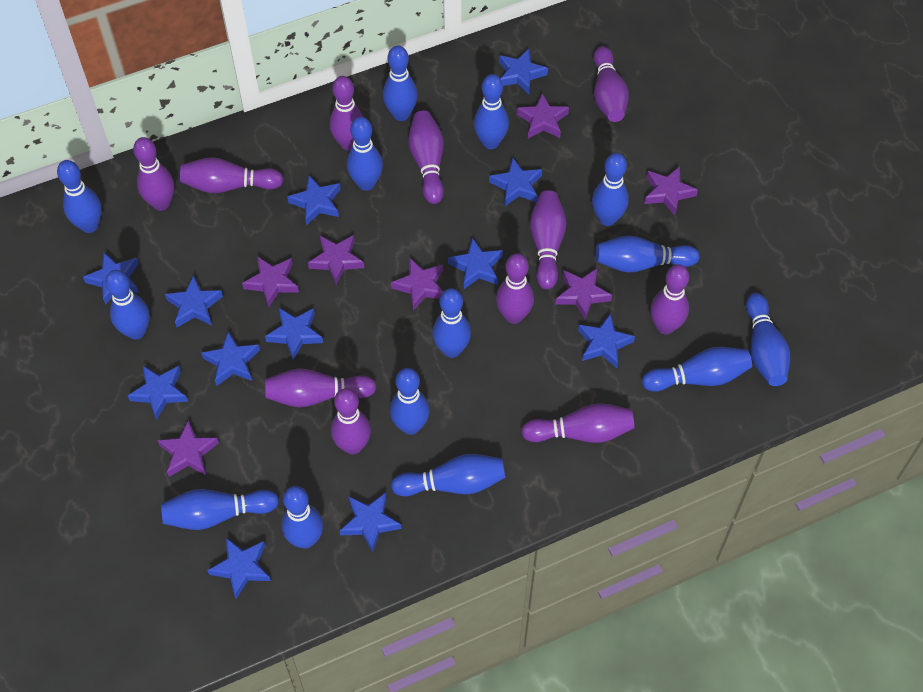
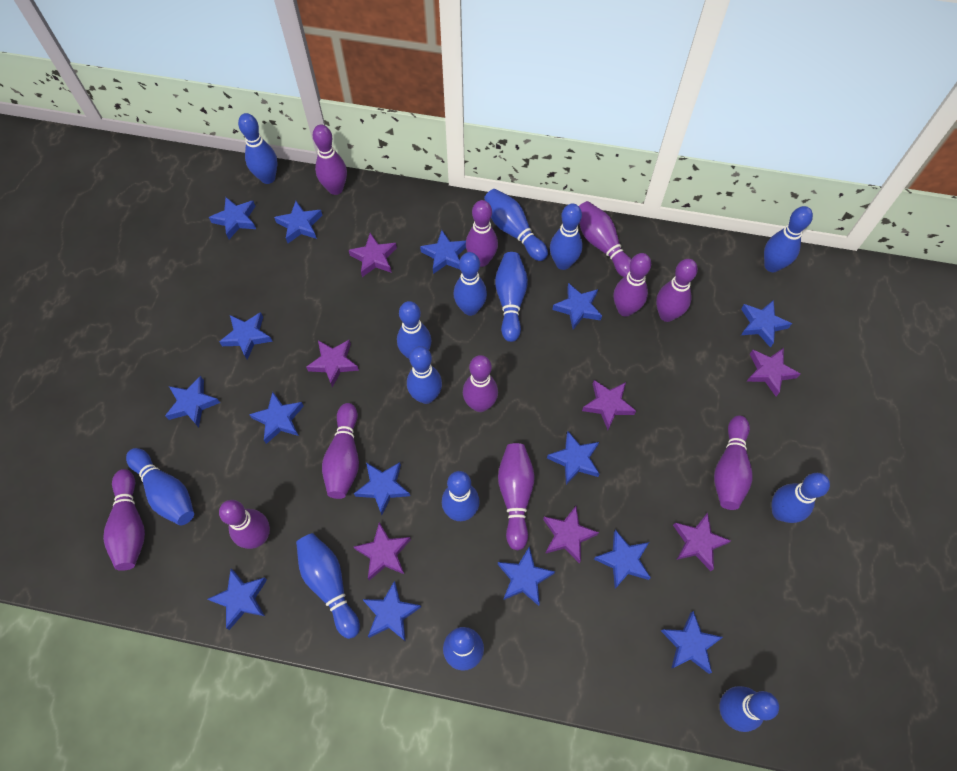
blue star: [83,252,139,305] [128,366,188,420] [165,275,223,327] [201,331,260,386] [207,537,271,599] [265,308,323,360] [287,175,341,225] [339,493,401,552] [448,238,503,289] [489,158,542,207] [499,49,548,94] [578,313,635,368] = 12 -> [165,376,220,427] [208,569,267,630] [209,197,256,239] [219,312,273,359] [249,392,304,444] [274,201,323,243] [354,462,410,515] [362,581,421,642] [420,230,466,274] [498,547,555,606] [547,431,600,485] [552,283,602,330] [594,530,651,589] [661,611,723,674] [741,300,792,348] = 15

